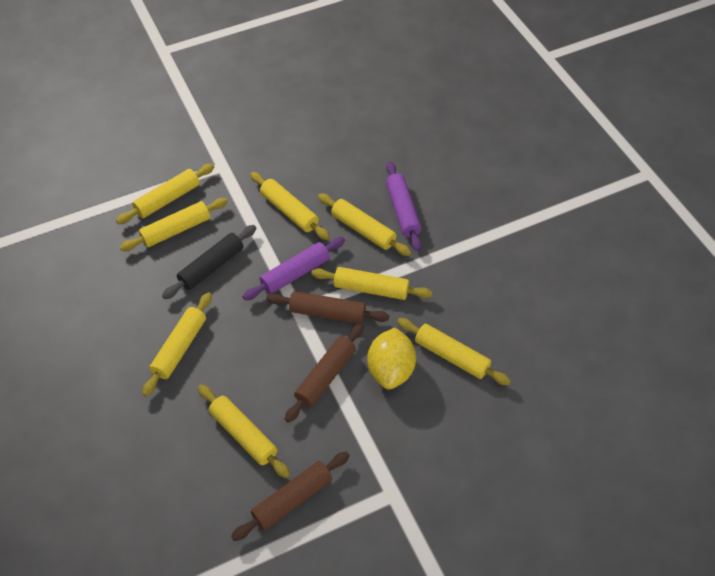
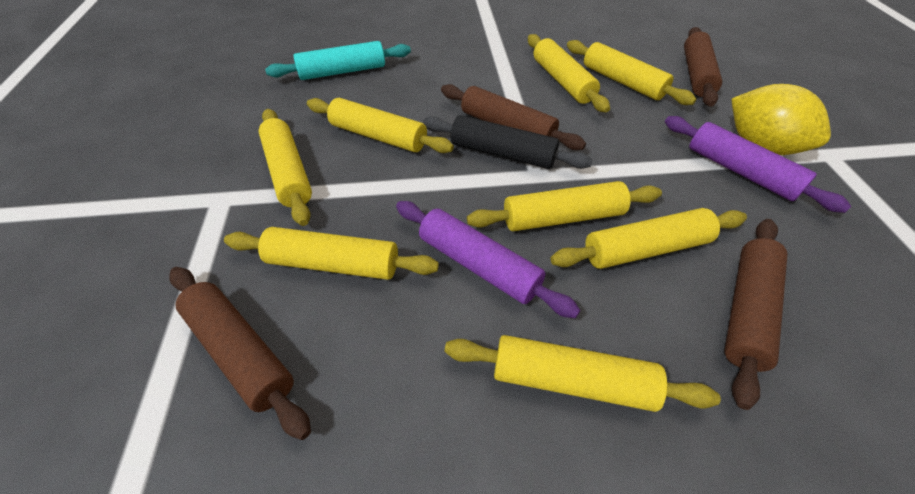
brown rolling pin: [231,451,350,541] [266,291,389,324] [285,323,364,423] = 3 -> [169,267,311,440] [441,84,586,150] [684,27,722,106] [724,219,788,410] = 4
turquoise rolling pin: none = 0 -> [265,41,411,80] = 1

